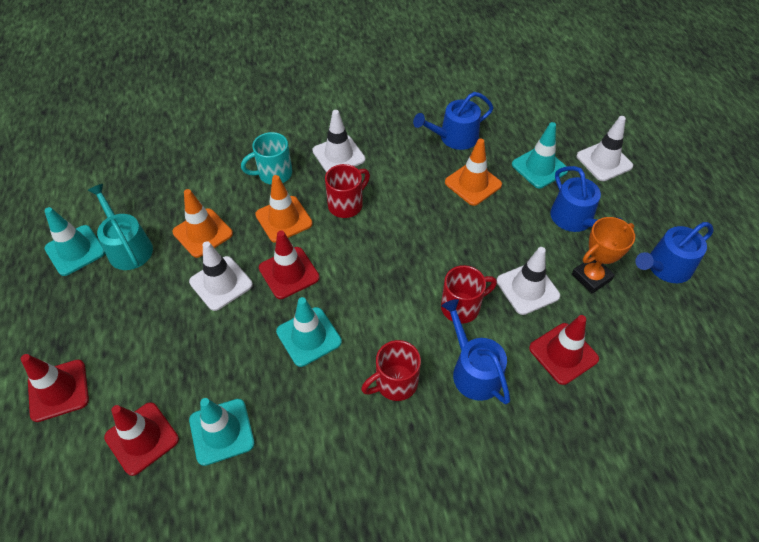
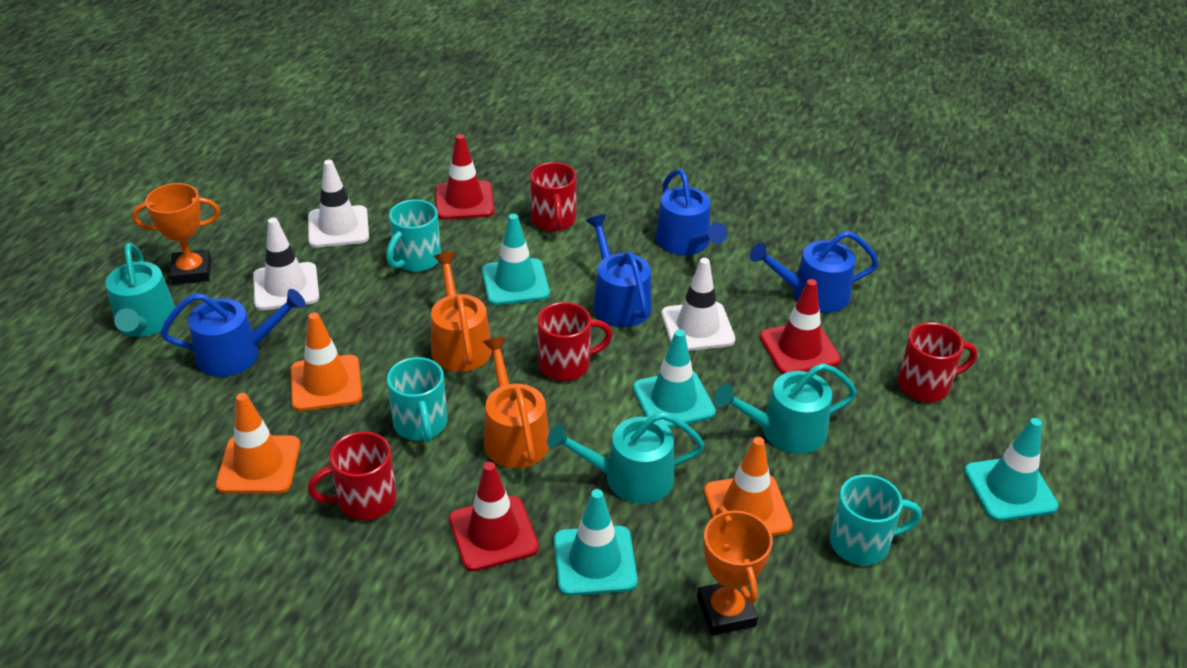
orange trophy: [572,217,635,293] = 1 -> [132,183,220,285] [697,506,773,636] = 2
orange watering can: none = 0 -> [431,252,492,372] [483,337,549,468] = 2
red mug: [325,164,370,218] [361,340,421,401] [441,265,497,324] = 3 -> [307,431,397,520] [530,162,577,232] [537,302,613,381] [898,322,977,402] = 4
red traffic cone: [21,354,89,422] [104,402,179,476] [259,231,320,299] [529,315,599,385] = 4 -> [435,134,494,220] [449,462,539,571] [760,279,841,374] = 3
turquoise mug: [241,132,292,185] = 1 -> [386,199,441,272] [387,357,448,443] [830,474,922,565] = 3
turquoise watering can: [87,184,153,270] = 1 -> [106,243,176,337] [547,412,705,504] [714,363,857,454] = 3
white traffic cone: [189,241,253,311] [312,110,365,173] [497,247,560,315] [576,116,633,181] = 4 -> [253,218,319,310] [308,160,369,248] [661,258,735,351] = 3

